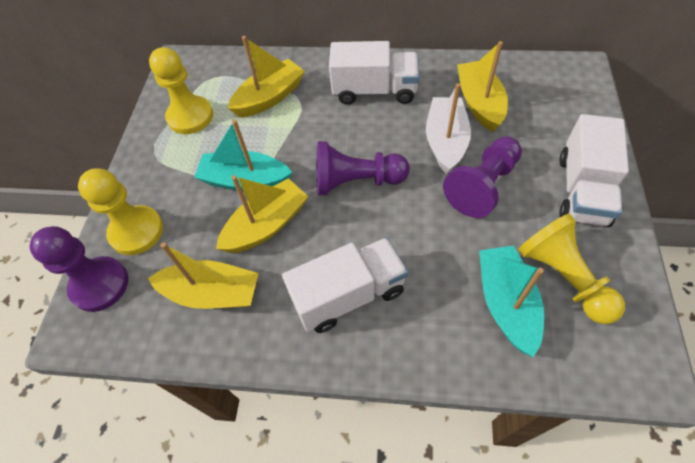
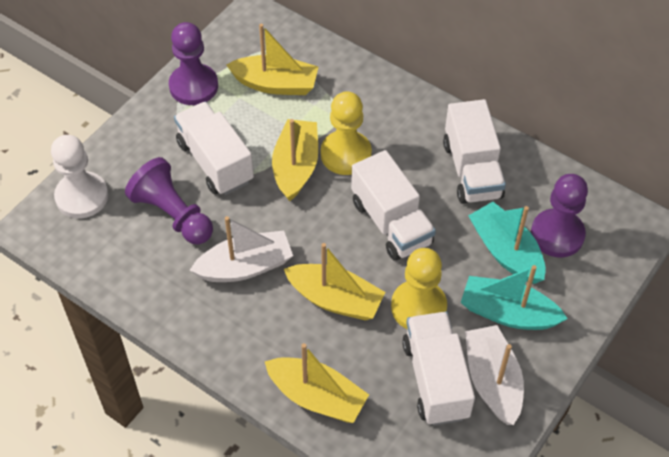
white boat: [426,83,471,174] = 1 -> [190,216,293,282] [465,325,524,425] = 2
white pawn: none = 0 -> [51,135,108,218] = 1
white truck: [282,238,408,333] [329,41,419,105] [559,114,629,227] = 3 -> [174,102,254,195] [351,150,436,261] [402,312,475,426] [443,99,506,204] = 4
yellow pawn: [78,168,163,255] [149,47,213,134] [518,213,625,324] = 3 -> [321,91,372,175] [391,248,447,329] = 2

